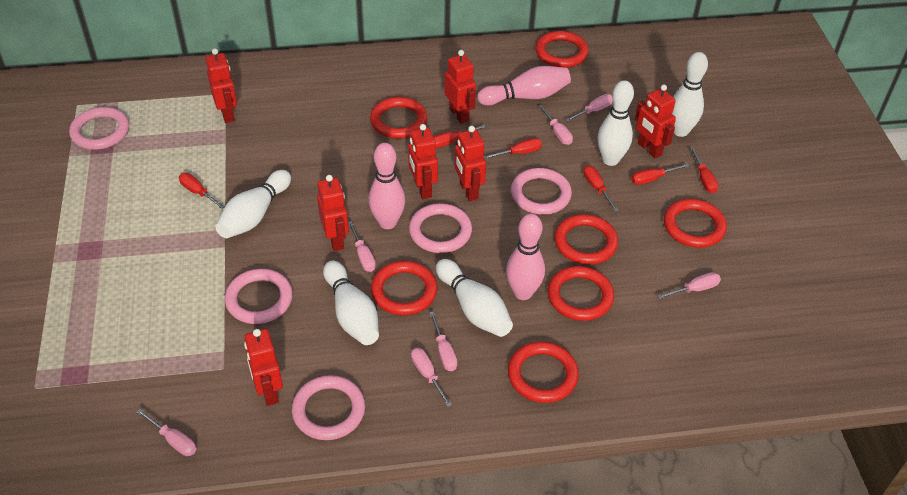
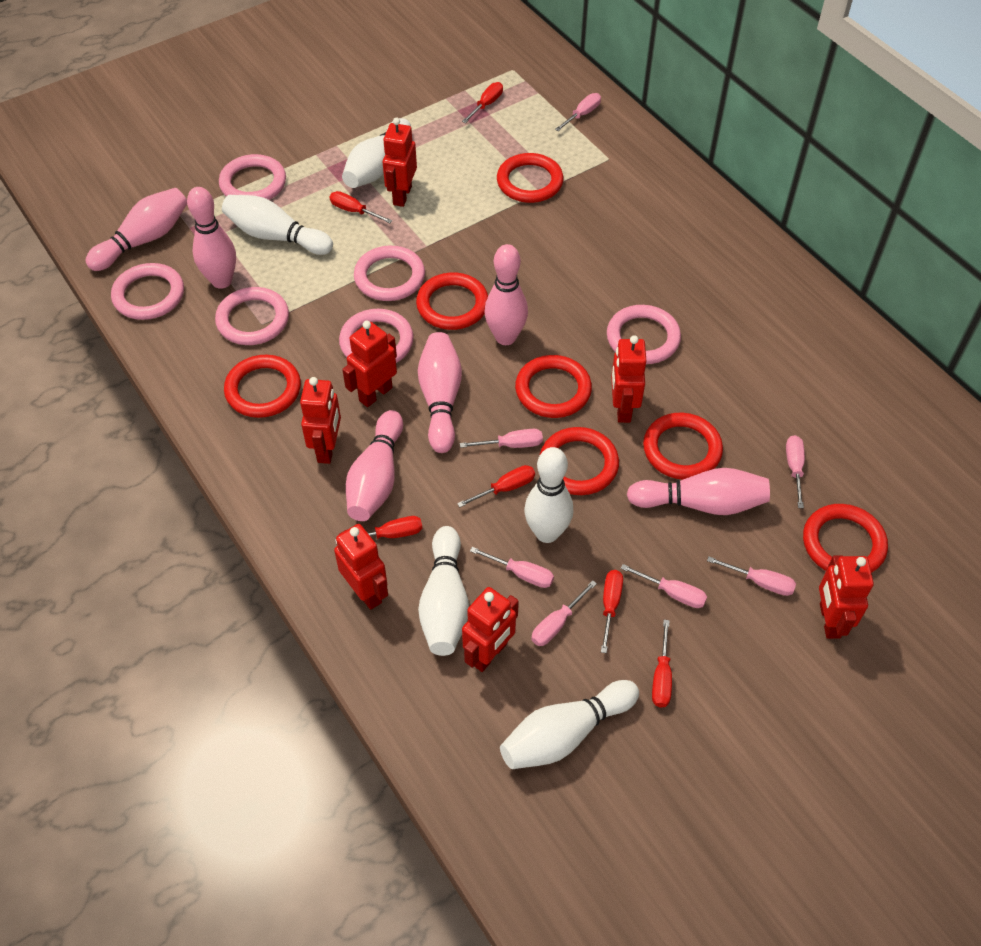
pink bowling pin: [368,143,405,229] [477,66,571,105] [506,214,545,300] = 3 -> [86,188,187,271] [187,187,236,289] [346,410,403,521] [418,332,462,453] [484,244,528,345] [627,468,770,515] = 6
pink ring: [69,107,129,150] [225,269,293,324] [292,375,365,440] [409,203,472,253] [511,168,572,215] = 5 -> [111,263,184,320] [215,287,289,345] [219,154,286,200] [339,309,414,363] [354,246,425,301] [607,305,681,364] = 6

